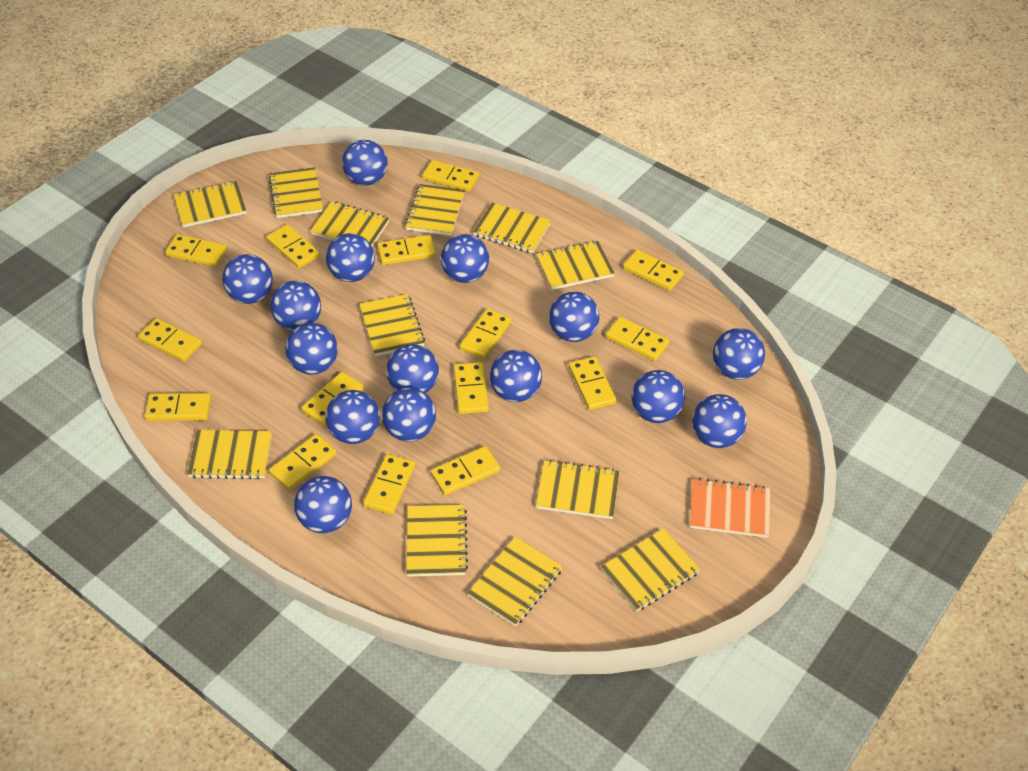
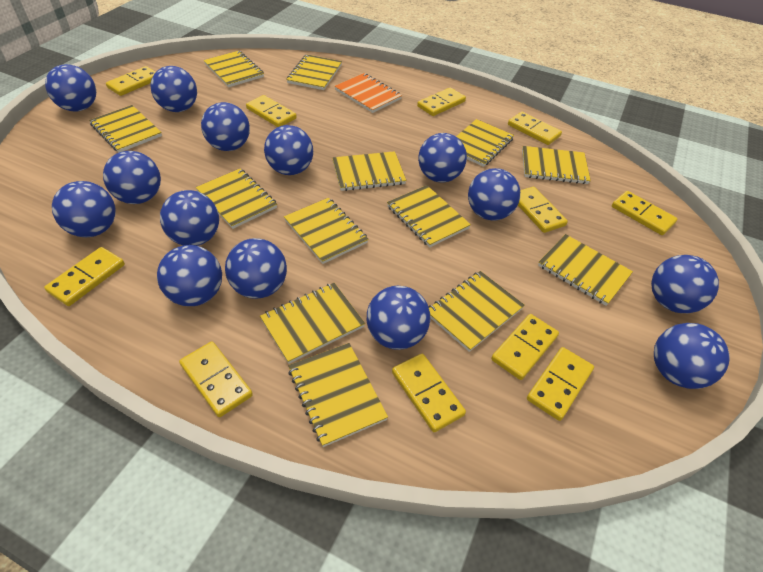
blue ball: [222,254,273,304] [270,281,321,331] [285,323,338,375] [294,476,352,533] [325,390,380,444] [326,233,375,282] [342,140,388,186] [382,388,436,442] [386,344,439,393] [441,234,489,283] [490,350,542,402] [549,292,599,342] [631,370,685,423] [692,394,747,448] [713,328,765,380] = 15 -> [45,64,96,112] [52,181,116,237] [103,151,161,204] [150,66,197,112] [157,245,222,306] [160,190,219,246] [201,102,250,151] [225,238,287,299] [264,125,313,175] [367,286,430,350] [418,133,467,182] [468,168,520,220] [651,255,719,313] [654,323,730,389] = 14
yellow domino: [138,318,202,362] [145,393,211,421] [165,234,227,267] [266,224,320,268] [269,434,337,490] [301,372,364,425] [363,454,415,514] [377,235,436,265] [422,160,479,192] [431,446,500,495] [454,362,489,414] [460,308,512,359] [569,356,617,410] [605,317,669,361] [623,250,684,291] = 15 -> [44,247,125,306] [106,66,156,96] [179,342,253,417] [246,95,297,127] [392,354,466,432] [417,88,466,116] [491,314,559,380] [508,112,562,145] [518,187,568,233] [527,347,594,421] [612,191,678,235] = 11
yellow notebook: [174,181,246,228] [187,430,272,479] [269,167,323,218] [310,201,390,247] [359,294,425,356] [405,184,465,236] [406,505,468,577] [467,537,563,627] [473,203,551,253] [536,241,615,290] [536,460,620,519] [601,528,701,612] = 12 -> [89,105,162,152] [196,169,277,229] [204,51,264,87] [260,283,365,364] [284,198,369,264] [286,54,342,90] [288,343,388,447] [332,151,406,191] [387,185,471,248] [429,271,525,352] [456,119,514,167] [522,146,591,184] [538,234,633,306] = 13

